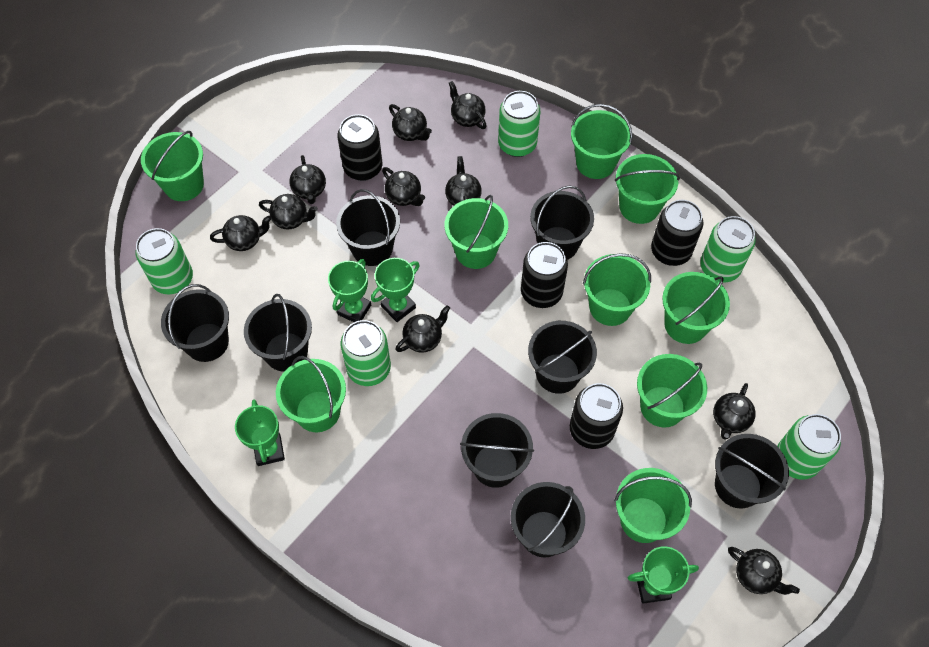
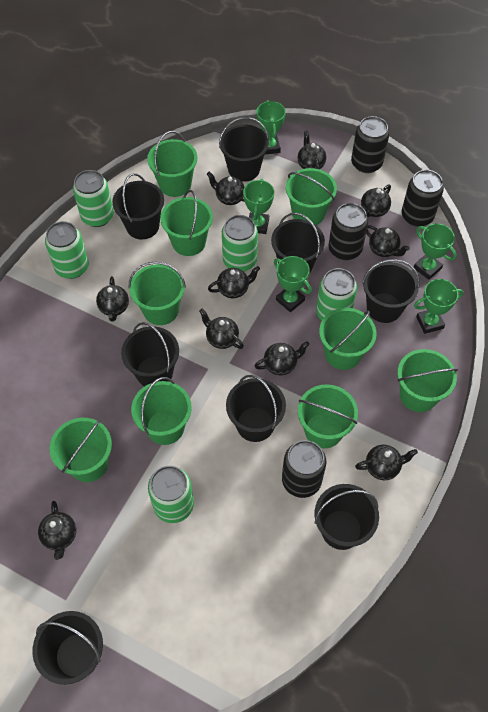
green trophy: [235,400,285,466] [328,259,371,322] [371,258,420,322] [628,546,699,604] = 4 -> [243,179,274,234] [257,100,286,155] [274,256,312,312] [414,224,457,280] [414,279,464,334] = 5

